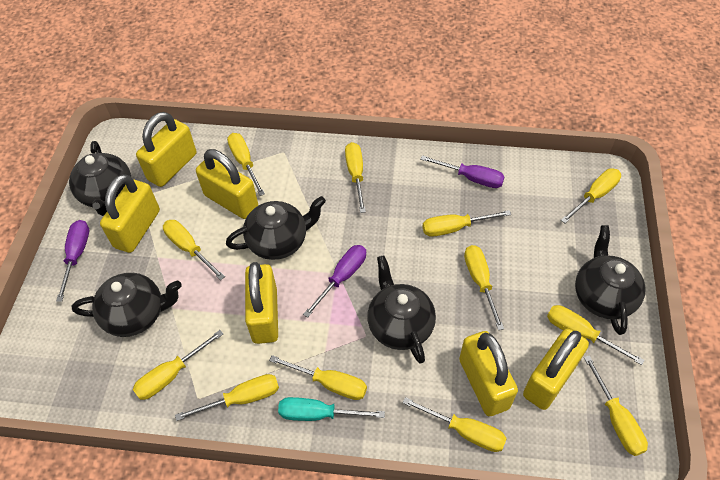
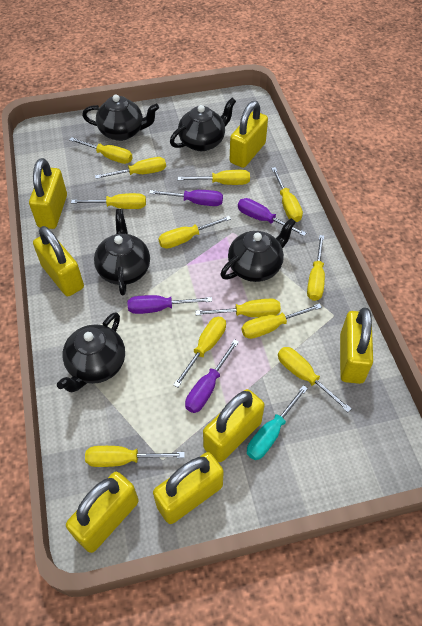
purple screwdriver: [56,220,89,302] [303,245,366,318] [420,155,505,188] = 3 -> [127,295,212,314] [149,190,223,206] [185,339,239,413] [238,198,306,236] = 4
yellow padlock: [100,174,160,253] [136,112,196,187] [196,149,258,219] [245,262,278,344] [459,331,518,416] [523,328,589,410] = 6 -> [29,158,67,229] [33,226,84,296] [66,472,139,553] [153,452,224,524] [203,389,265,462] [230,101,268,168] [340,308,373,384] = 7

